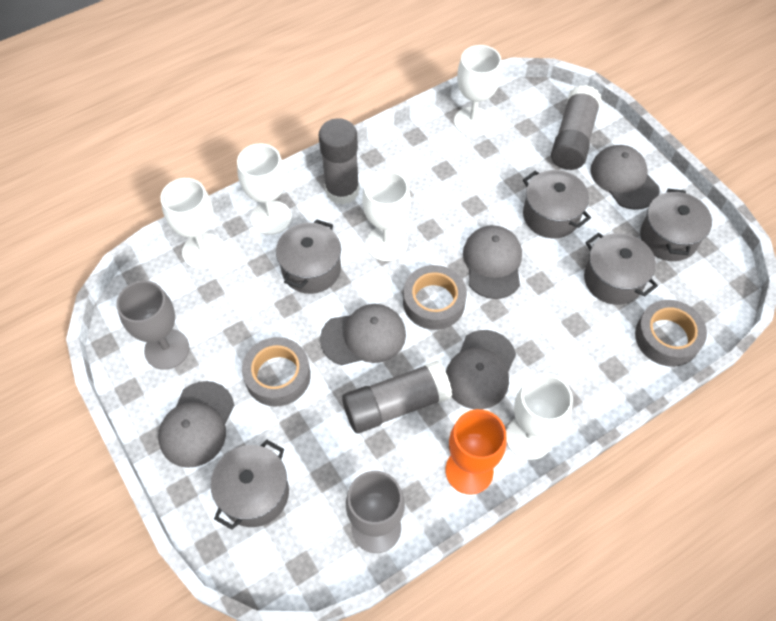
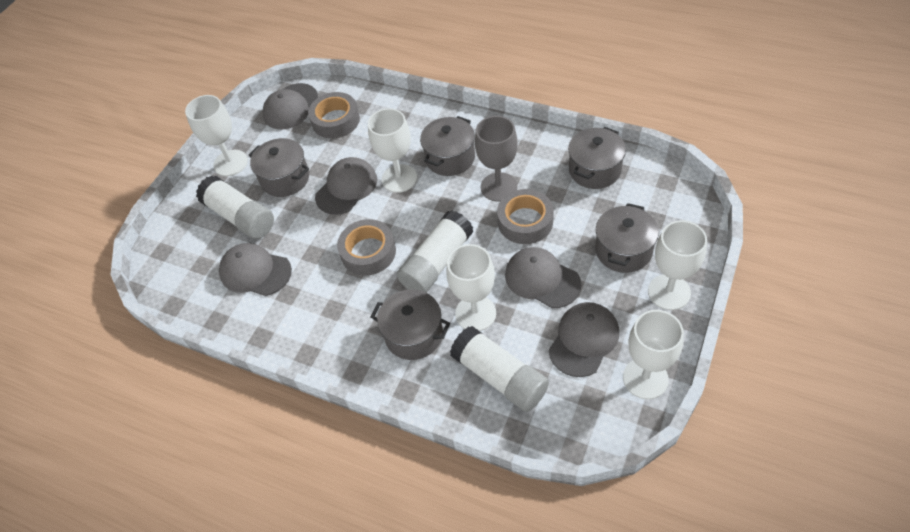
grey glue stick: [319,118,360,205] [342,361,452,433] [551,85,602,170] = 3 -> none = 0
grey goblet: [116,281,189,370] [346,471,405,553] = 2 -> [475,116,518,202] = 1
orange goblet: [446,409,507,494] = 1 -> none = 0
white glue stick: none = 0 -> [196,175,274,239] [397,210,474,293] [450,326,549,412] = 3

